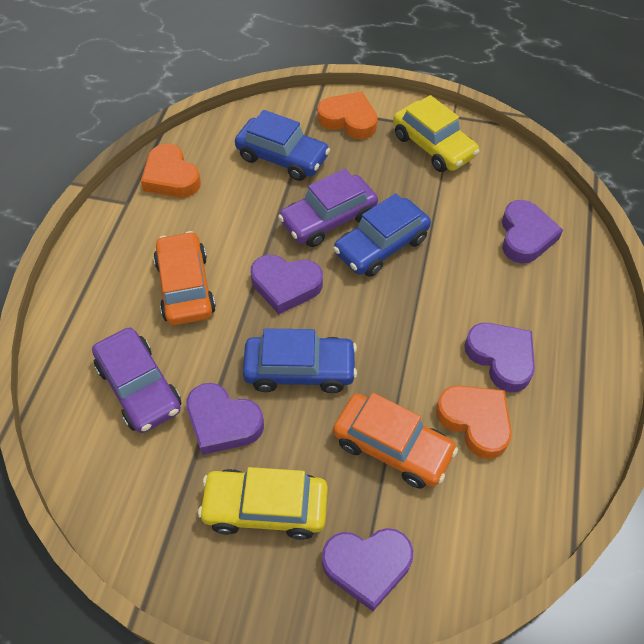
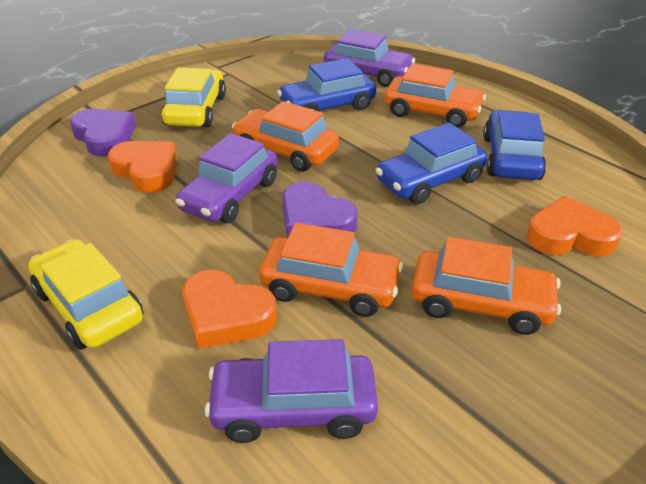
orange car: [153,231,216,325] [333,393,458,489] = 2 -> [232,101,339,172] [259,223,403,317] [384,64,486,128] [411,237,561,335] = 4
purple car: [92,327,182,433] [278,169,378,247] = 2 -> [176,133,277,223] [205,339,378,443] [324,29,415,87] = 3
purple heart: [186,383,264,455] [251,255,323,314] [322,528,413,611] [464,323,535,392] [502,200,563,264] = 5 -> [70,109,136,157] [282,182,358,238] = 2

